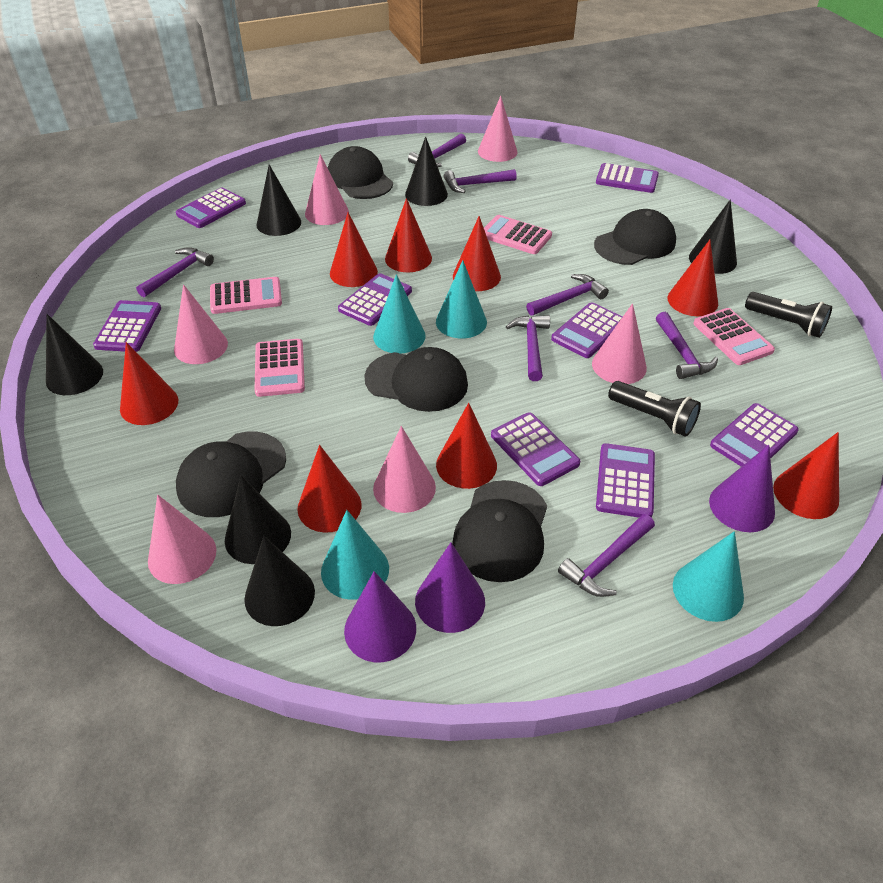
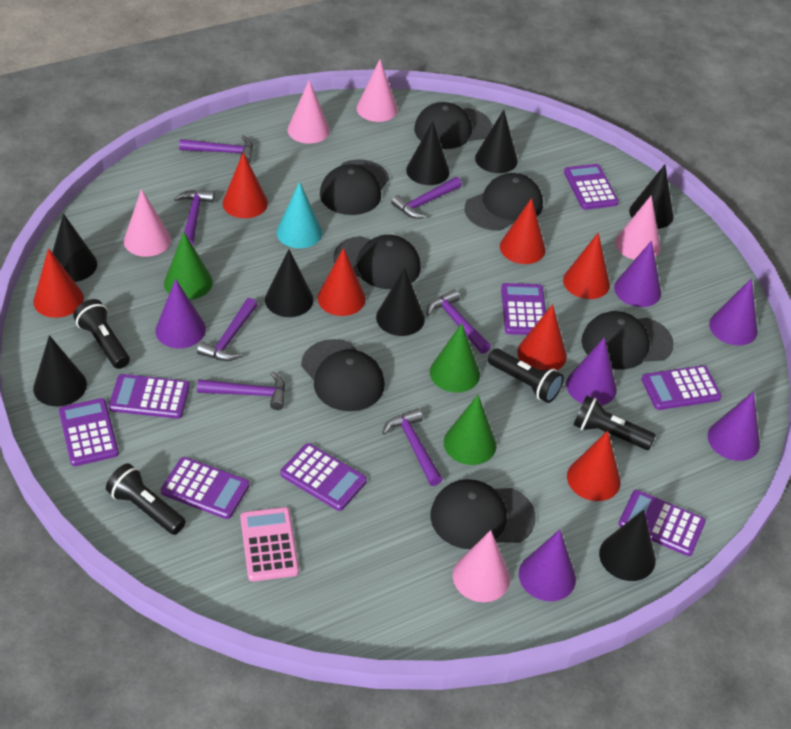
black cap: [176,432,286,517] [328,146,393,199] [364,347,468,412] [452,480,547,582] [594,209,676,265] = 5 -> [301,339,385,411] [320,159,389,215] [334,235,421,289] [414,102,492,149] [430,479,536,549] [465,173,543,231] [581,311,674,369] = 7
black cone: [46,314,103,395] [225,476,291,564] [244,536,315,626] [256,164,301,236] [405,136,448,206] [689,200,737,274] = 6 -> [33,335,87,406] [52,214,97,282] [265,249,314,317] [376,268,425,336] [406,121,450,185] [475,110,518,173] [599,510,656,581] [629,165,674,229] = 8
black flashlight: [608,381,701,437] [745,292,832,338] = 2 -> [73,299,130,369] [106,463,186,535] [488,349,564,403] [573,395,656,450] = 4
green cone: none = 0 -> [164,232,213,300] [430,324,480,393] [444,395,496,465] = 3
pink calculator: [210,277,282,314] [255,339,305,397] [484,215,552,254] [693,308,775,365] = 4 -> [240,507,299,582] = 1
pink cone: [148,495,216,584] [174,284,228,364] [305,154,349,225] [373,426,436,513] [478,96,518,162] [592,303,647,384] = 6 -> [124,189,171,257] [287,80,330,144] [356,60,398,122] [453,530,510,602] [615,195,661,260] = 5
purple cone: [344,571,416,662] [415,543,485,633] [709,445,775,532] = 3 -> [155,279,206,348] [519,530,576,601] [566,337,617,406] [614,240,661,307] [708,391,760,461] [709,278,757,345] = 6
red cone: [120,342,178,425] [297,445,361,533] [330,212,378,287] [385,198,432,272] [436,403,497,489] [453,216,501,291] [668,240,718,316] [773,432,839,519] = 8 -> [33,248,84,318] [222,152,268,218] [317,248,366,316] [500,198,545,264] [517,304,567,370] [563,232,610,299] [567,431,621,501] = 7
turquoise cone: [321,510,389,600] [373,274,426,354] [436,260,487,338] [673,531,744,622] = 4 -> [276,182,323,248] = 1

